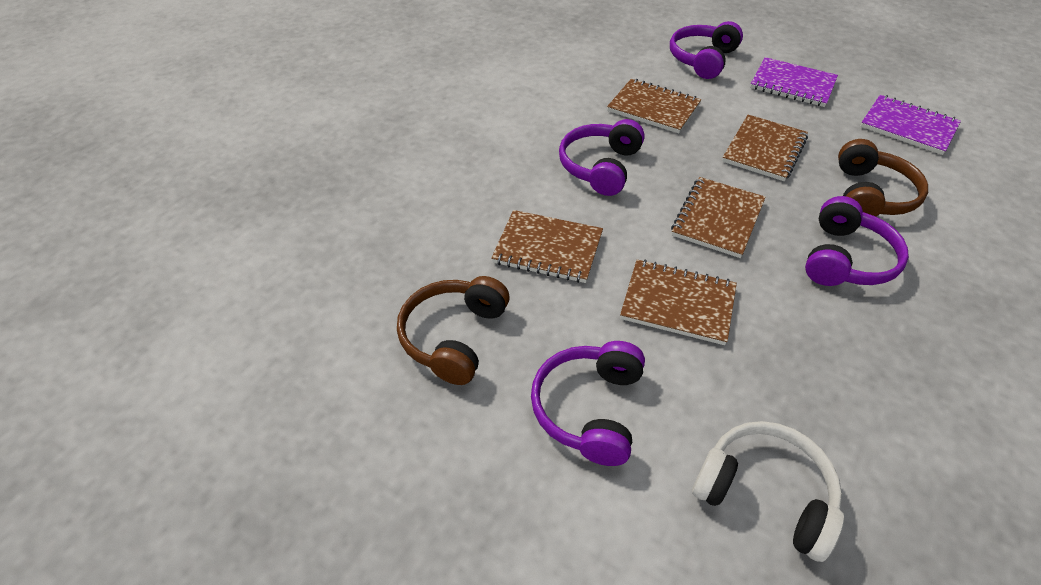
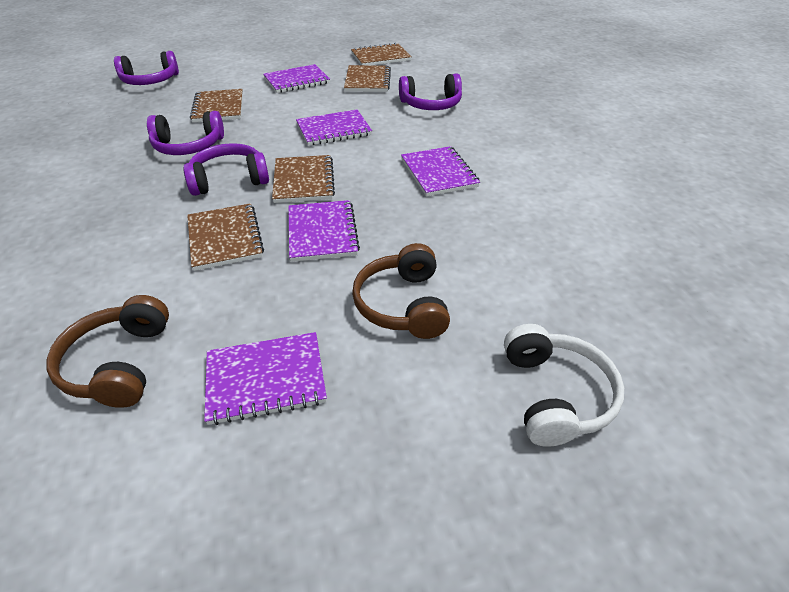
purple notebook: [750,57,838,107] [860,95,961,155] = 2 -> [204,332,327,425] [263,64,330,93] [289,200,360,262] [296,110,372,146] [401,146,480,197] = 5

